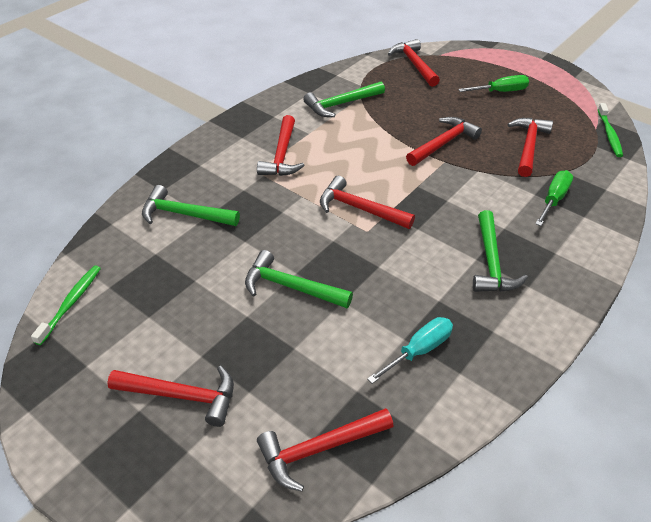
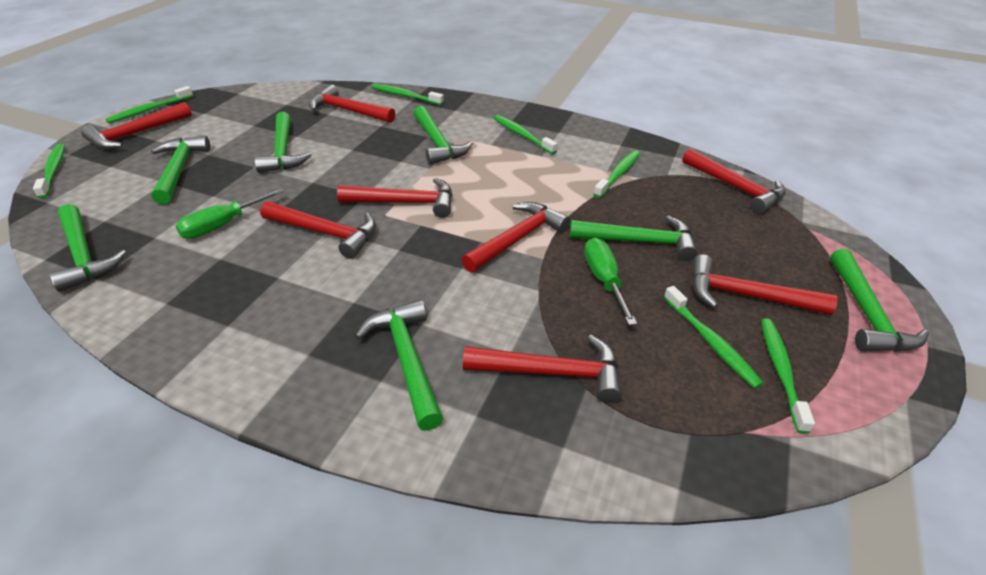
green hammer: [142,185,240,226] [245,250,353,308] [303,82,385,117] [473,210,528,292] = 4 -> [49,204,126,292] [151,136,210,204] [255,112,311,173] [355,300,443,431] [414,106,473,165] [570,215,698,261] [830,249,929,352] = 7
green toothbrush: [31,265,101,345] [598,103,623,157] = 2 -> [33,144,65,199] [106,86,193,123] [372,84,444,105] [494,115,557,154] [593,150,640,198] [664,286,764,389] [761,318,815,434] = 7
red hammer: [108,365,234,427] [257,115,305,176] [257,408,393,492] [320,176,415,229] [388,39,440,87] [406,117,482,166] [507,118,553,177] = 7 -> [81,102,192,149] [260,201,376,259] [309,84,395,123] [337,178,452,218] [461,202,570,273] [463,335,622,403] [682,149,786,214] [692,254,838,315] = 8
turquoise screwdriver: [367,317,453,384] = 1 -> none = 0

